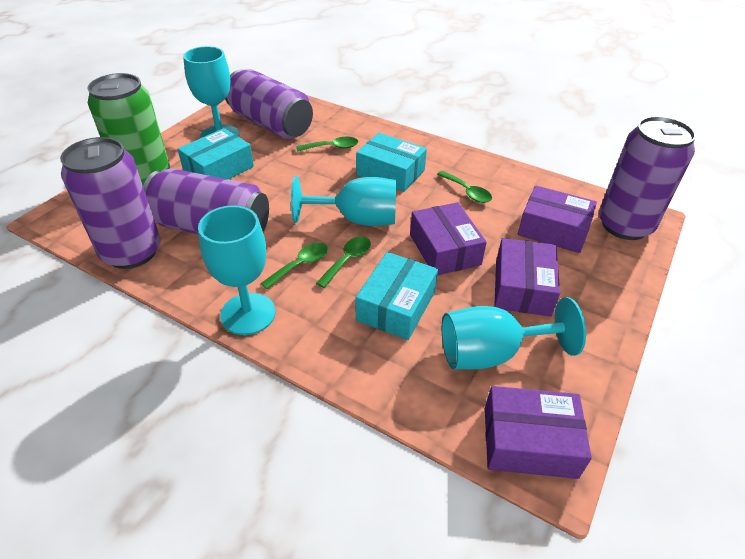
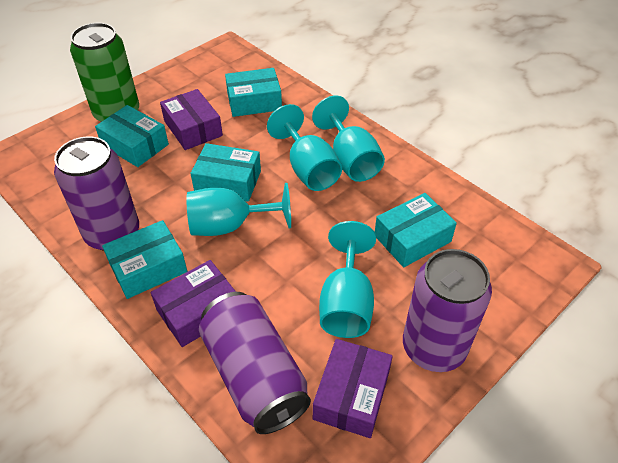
green spoon: [261,243,328,289] [296,137,358,151] [316,237,371,288] [437,171,492,203] = 4 -> none = 0
purple box: [410,202,487,275] [485,386,592,479] [494,238,560,317] [518,185,597,253] = 4 -> [151,260,236,347] [160,89,223,150] [313,339,393,438] = 3
purple can: [60,137,161,269] [143,168,269,234] [225,69,313,139] [599,116,696,240] = 4 -> [54,136,139,251] [199,292,311,434] [403,249,492,372] = 3
turquoise box: [177,128,254,180] [355,252,438,340] [356,133,427,192] = 3 -> [95,105,169,167] [102,220,187,299] [191,143,261,202] [225,68,282,117] [375,193,457,267] = 5

